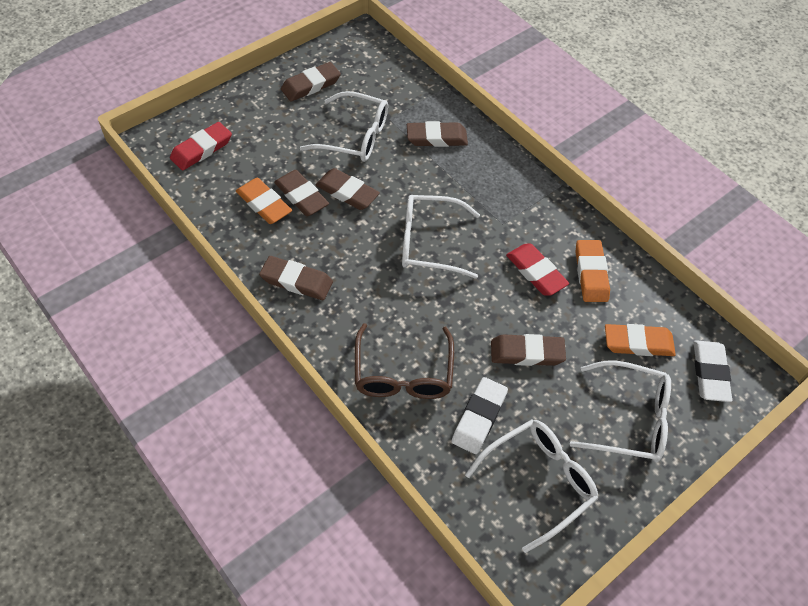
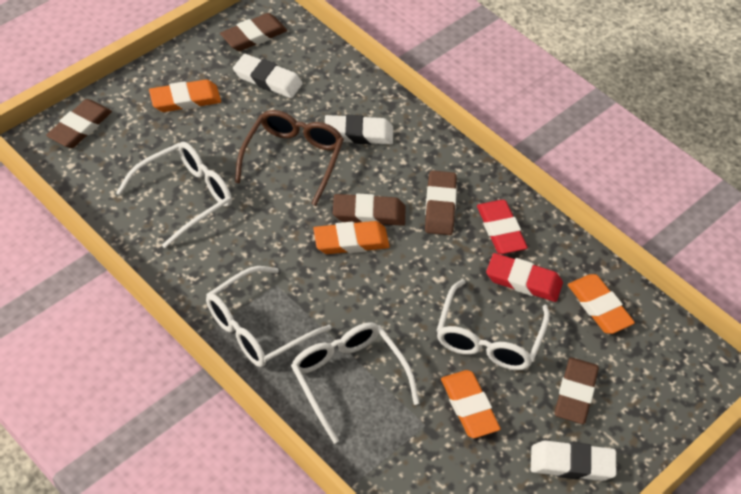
brown eraser: [259,256,333,300] [274,170,329,216] [281,62,341,102] [316,168,380,210] [407,121,468,147] [491,334,566,366] = 6 -> [46,99,112,148] [220,13,287,51] [333,194,405,226] [425,170,457,235] [555,357,599,424] = 5
orange eraser: [236,178,292,224] [576,240,610,302] [605,324,676,356] = 3 -> [149,79,221,112] [313,221,390,254] [441,370,501,438] [568,274,635,334] = 4
white eraser: [451,377,508,454] [694,340,732,402] = 2 -> [233,54,303,98] [325,115,393,144] [531,440,616,481] = 3

